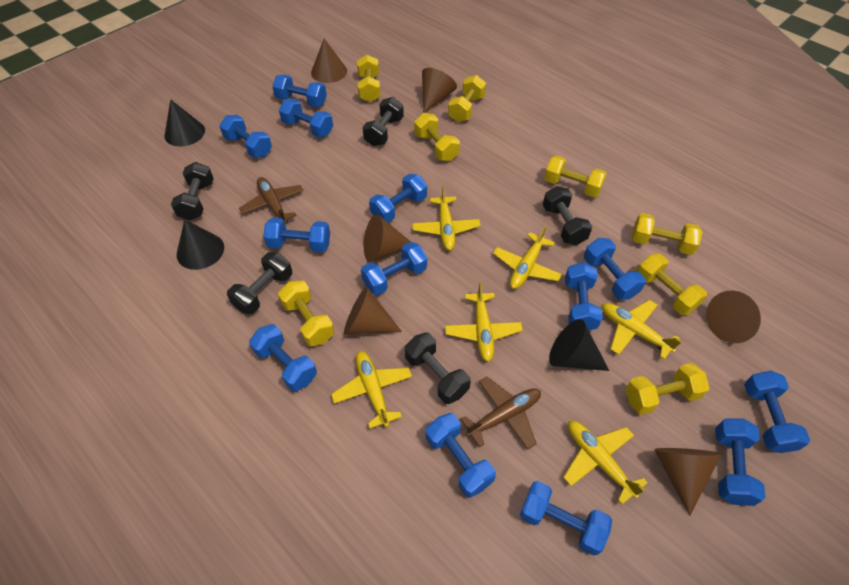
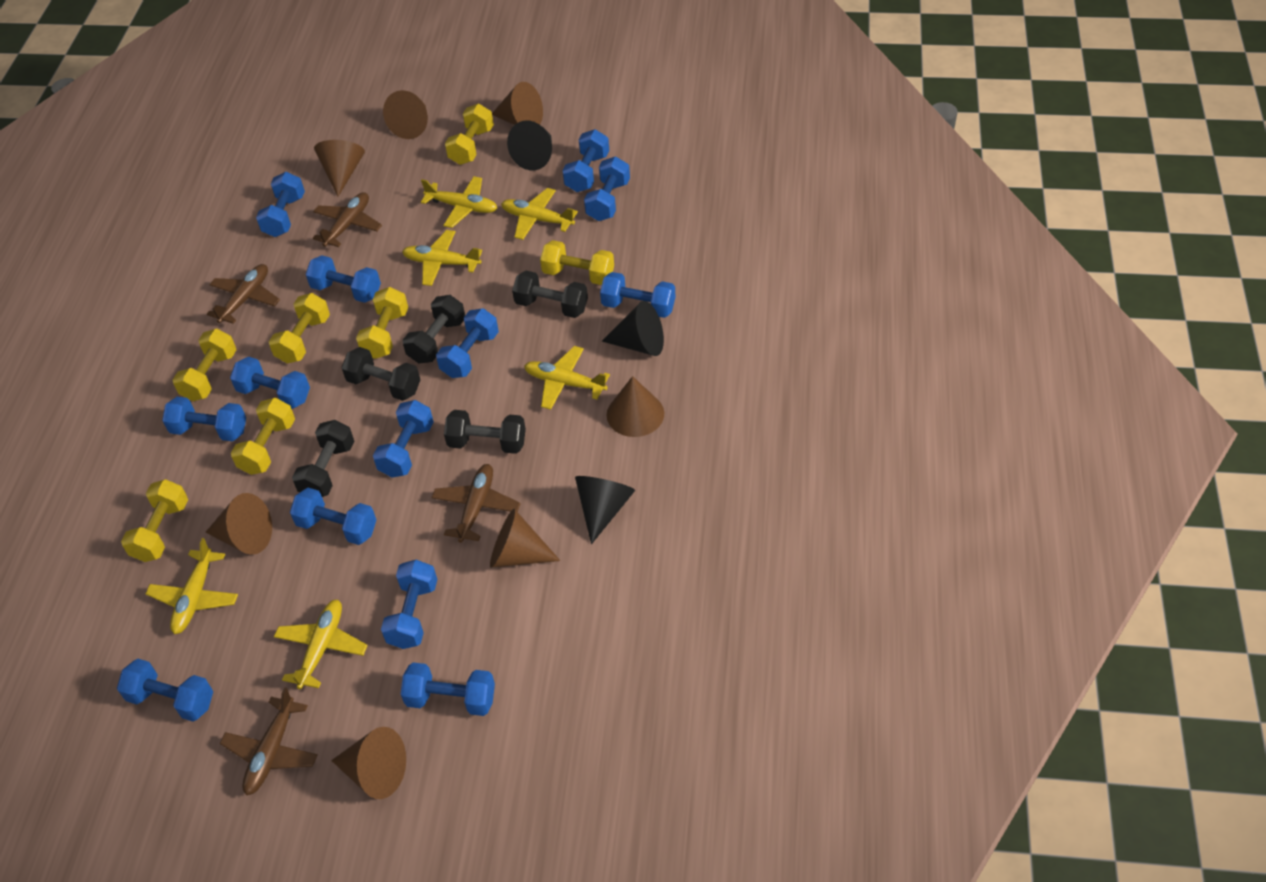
brown cone: [311,39,347,83] [344,287,402,334] [364,214,411,262] [422,68,457,113] [654,448,722,516] [706,291,761,343] = 6 -> [205,493,272,555] [314,140,365,196] [331,727,406,799] [383,90,428,139] [490,509,560,568] [492,82,543,125] [606,376,664,437] = 7
brown plane: [239,177,304,224] [460,377,541,449] = 2 -> [207,264,280,324] [220,687,318,795] [313,192,382,247] [431,464,521,543] = 4
yellow dumbbell: [278,280,335,346] [357,55,381,102] [414,113,460,161] [448,75,486,122] [544,155,607,197] [626,363,710,415] [632,213,703,255] [637,253,707,315] = 8 -> [121,479,188,562] [173,329,236,401] [231,398,295,475] [269,293,330,364] [356,287,408,359] [445,104,494,165] [540,240,614,285] = 7

